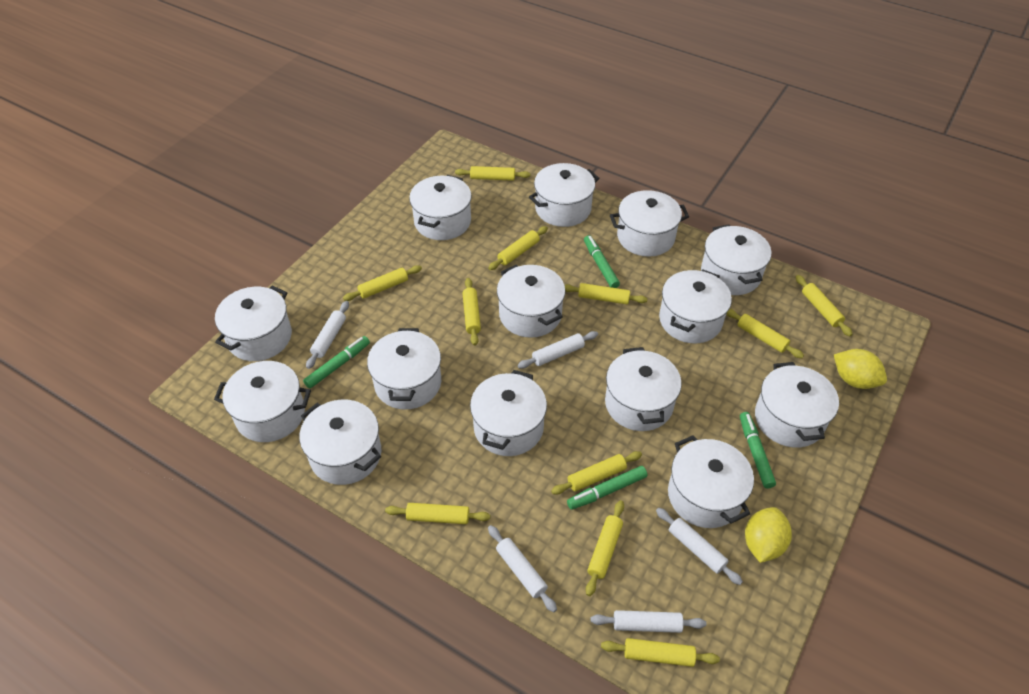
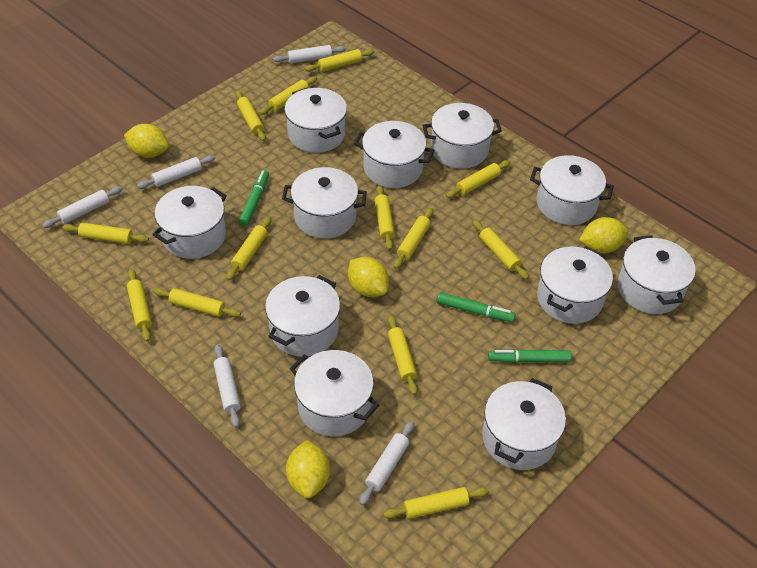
green marker: [303,336,370,389] [567,466,647,510] [584,235,620,288] [740,412,776,488] = 4 -> [239,170,269,226] [437,292,516,322] [488,349,572,363] = 3
white pot: [214,361,311,442] [215,285,292,361] [300,399,381,485] [367,328,441,410] [409,175,472,240] [470,370,547,456] [497,265,565,338] [529,163,599,227] [605,347,682,431] [610,190,689,257] [659,269,732,343] [668,435,754,528] [701,224,772,295] [755,362,839,448] = 14 -> [152,186,227,259] [265,275,340,357] [282,167,367,238] [284,88,347,153] [290,350,379,436] [354,121,434,188] [423,103,502,169] [482,378,566,470] [530,155,614,225] [537,246,613,324] [618,235,696,314] = 11
yellow lemon: [745,507,792,563] [834,349,887,389] = 2 -> [124,124,169,158] [286,440,330,498] [348,257,389,297] [579,217,629,254] = 4
yellow rolling pin: [343,265,422,301] [385,503,490,524] [455,166,530,181] [462,278,481,346] [488,226,548,270] [551,451,642,495] [565,283,648,304] [586,500,624,596] [601,638,720,667] [726,309,804,358] [796,275,853,337] = 11 -> [62,223,149,244] [127,269,152,342] [153,288,241,317] [227,217,271,280] [235,91,266,141] [259,76,317,115] [305,49,374,72] [374,185,395,250] [383,487,489,519] [388,315,418,395] [394,208,433,269] [446,160,510,198] [473,220,529,280] = 13

